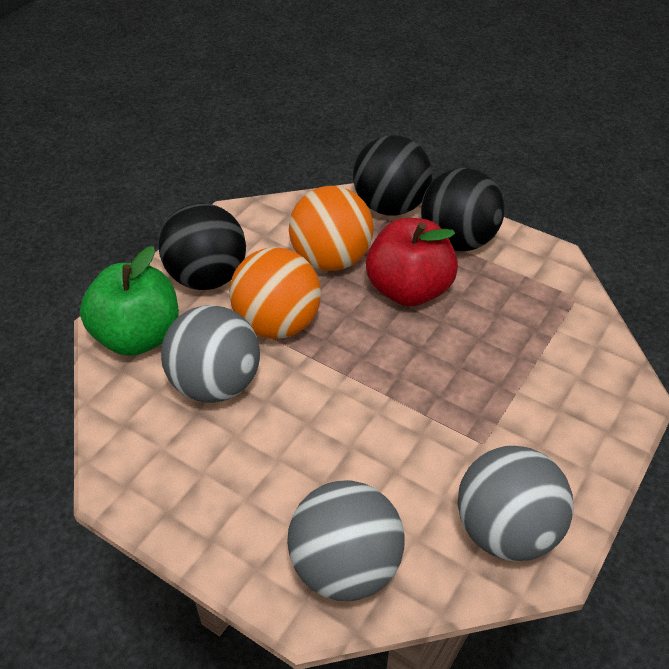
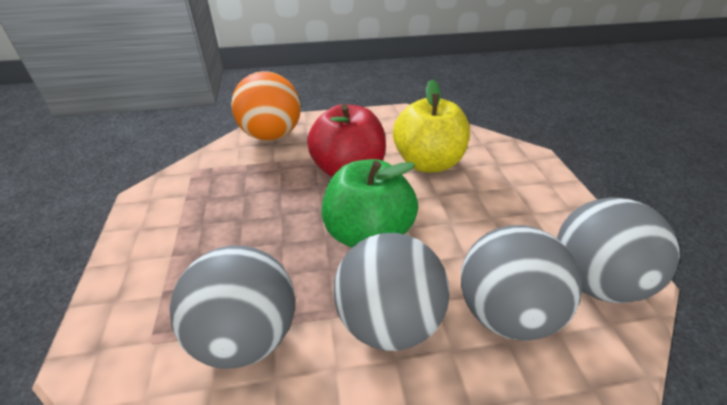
black ball: [159,203,246,290] [353,135,432,216] [421,168,505,251] = 3 -> none = 0
grey ball: [161,305,260,403] [287,480,405,601] [458,446,574,561] = 3 -> [170,246,295,369] [334,233,450,351] [461,225,582,341] [557,197,680,303] = 4
orange ball: [230,247,321,339] [289,186,373,271] = 2 -> [231,71,301,141] = 1
yellow apple: none = 0 -> [393,80,470,172] = 1

